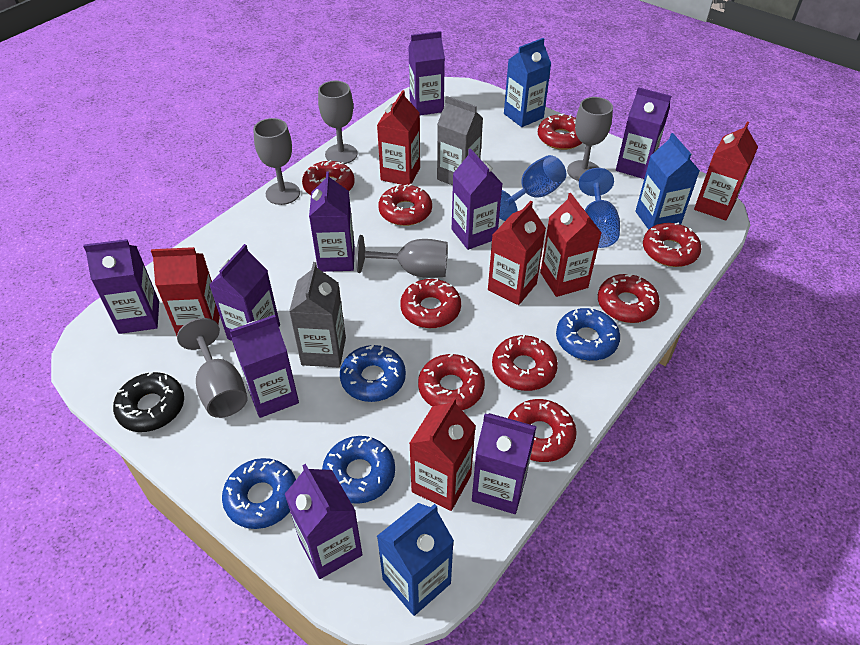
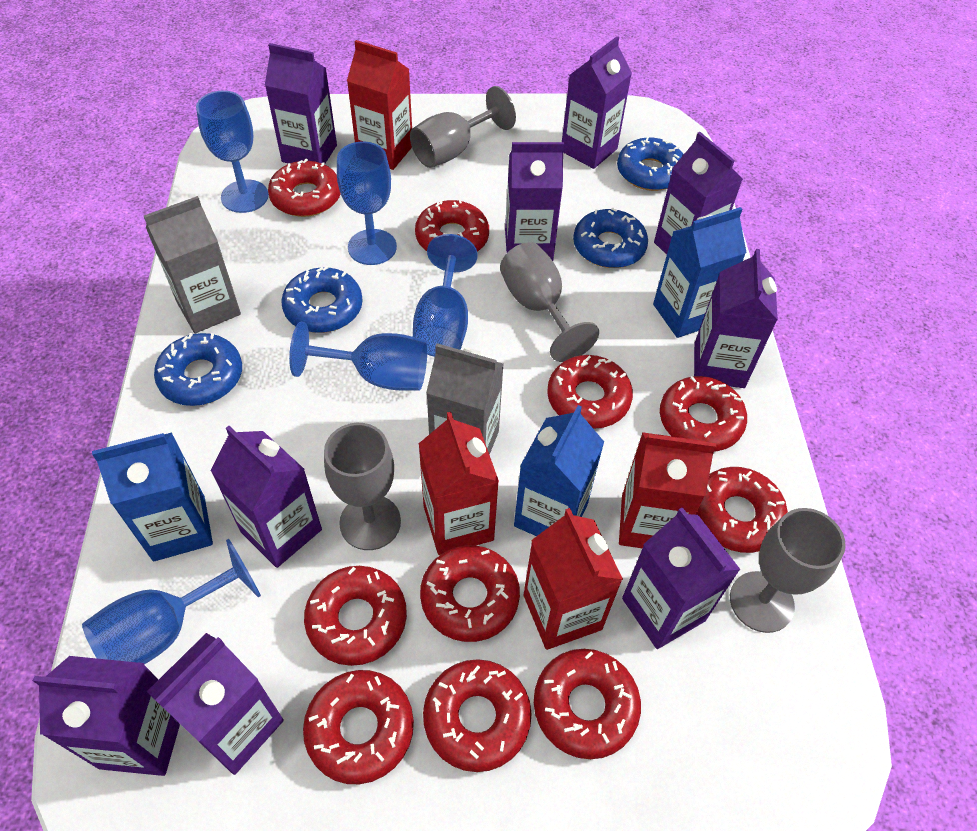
black donut: [113,371,184,432] = 1 -> none = 0
blue goblet: [499,155,566,221] [579,168,620,248] = 2 -> [82,539,261,664] [196,91,269,213] [289,321,428,391] [337,142,397,265] [413,234,477,357] = 5
grey goblet: [177,318,248,418] [253,118,300,205] [318,81,358,164] [356,235,448,278] [567,97,613,181] = 5 -> [324,423,401,550] [410,86,516,168] [500,242,599,362] [730,508,846,633] = 4
red carton: [151,247,220,336] [377,90,420,185] [409,397,476,511] [488,201,546,305] [540,193,601,297] [694,122,758,221] = 6 -> [347,40,412,170] [419,412,499,555] [524,508,623,650] [619,432,716,548] = 4
red donut: [302,160,355,195] [378,184,432,226] [400,279,461,328] [418,353,485,410] [492,334,558,391] [508,399,577,462] [538,113,582,150] [598,273,660,323] [643,223,702,267] = 9 -> [268,159,341,217] [303,670,414,784] [304,566,407,666] [415,199,489,251] [420,545,520,642] [423,659,532,772] [534,649,641,759] [547,355,633,429] [660,376,747,452] [696,467,788,553] = 10

